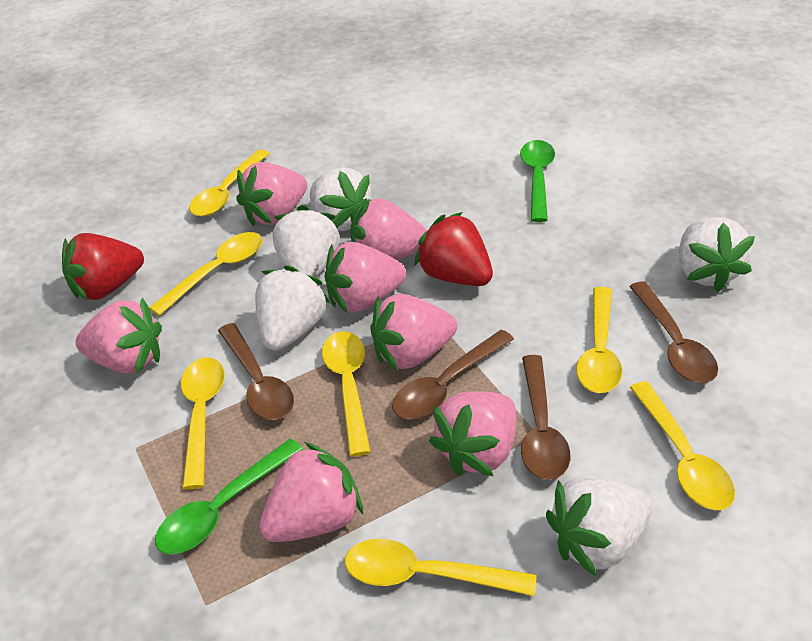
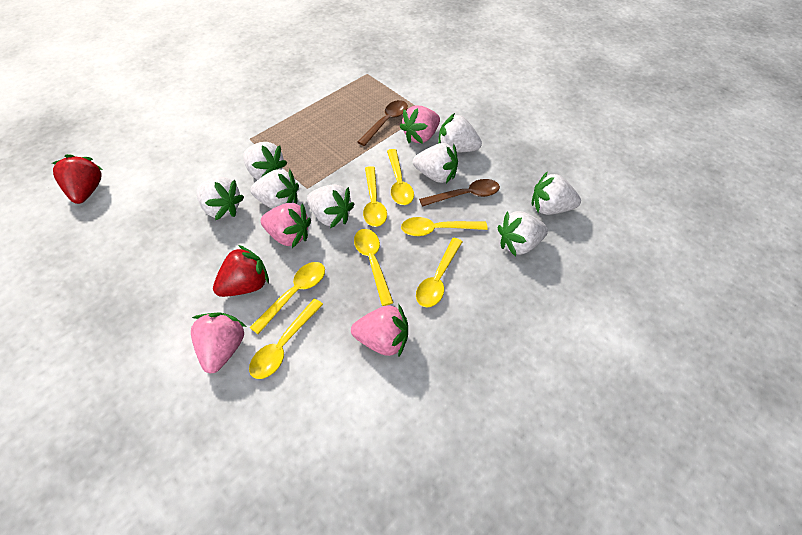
brown spoon: [218,323,294,420] [392,330,514,419] [521,355,570,480] [629,281,718,383] = 4 -> [358,100,408,146] [419,179,500,207] = 2
green spoon: [155,438,303,555] [520,140,555,222] = 2 -> none = 0
pink strawberry: [76,298,162,374] [237,162,307,226] [259,442,363,542] [325,242,406,313] [350,197,427,260] [370,294,457,371] [429,391,516,476] = 7 -> [191,313,246,373] [261,203,311,248] [351,304,408,358] [399,106,440,144] = 4
white strawberry: [255,265,330,351] [273,205,340,277] [310,167,372,231] [546,476,652,576] [679,217,755,292] = 5 -> [197,177,244,220] [243,142,287,180] [250,169,299,209] [307,184,354,228] [413,143,458,183] [438,113,482,153] [498,211,548,256] [531,172,581,215] = 8

